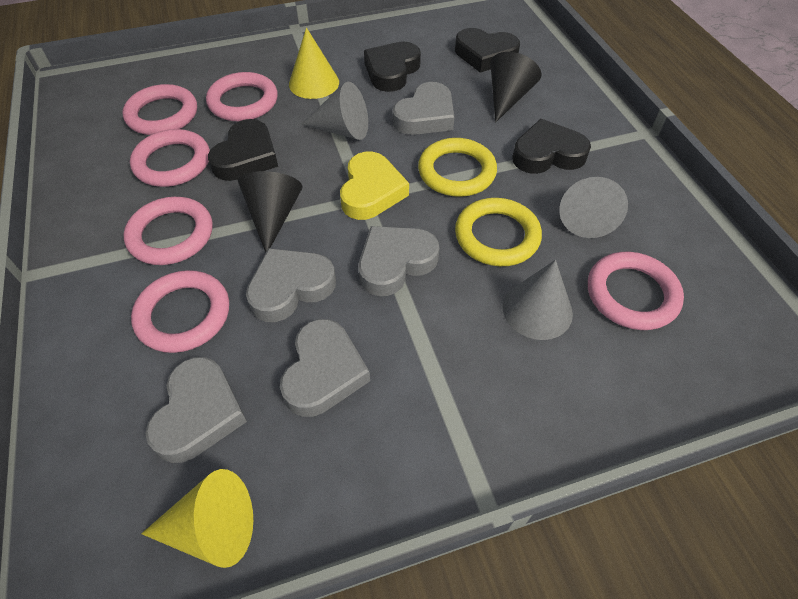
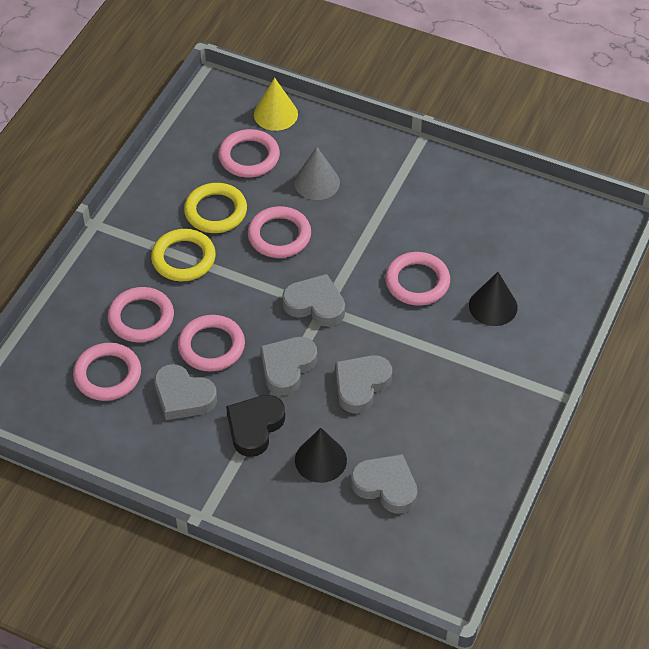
black heart: [208,119,278,181] [364,42,421,92] [455,28,520,73] [512,119,591,174] = 4 -> [226,395,285,457] = 1
grey cone: [301,82,368,140] [503,260,573,340] [560,177,628,238] = 3 -> [294,147,340,200] = 1
yellow cone: [141,469,253,568] [289,27,339,99] = 2 -> [254,78,298,131] = 1
yellow heart: [340,151,409,220] = 1 -> none = 0

